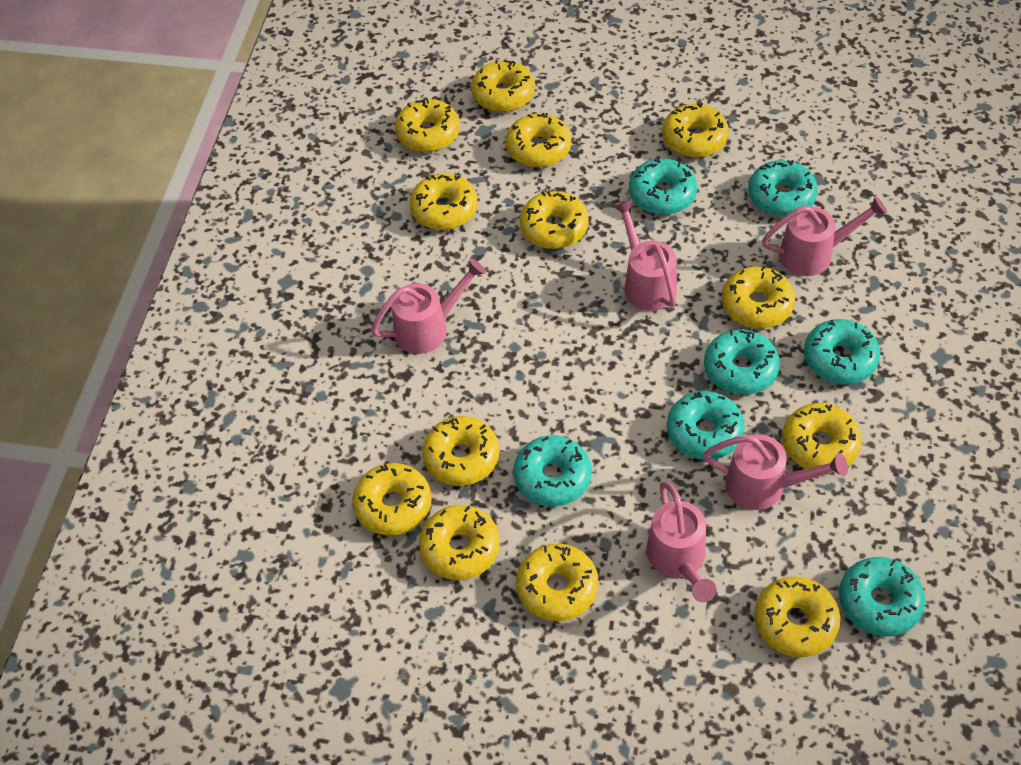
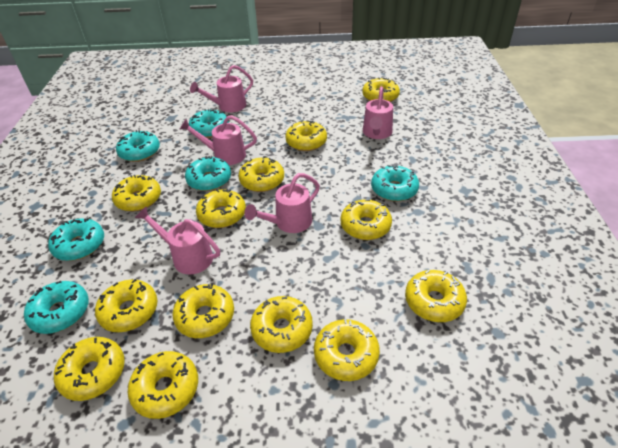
turquoise donut: [513,435,591,507] [629,158,697,215] [667,391,745,460] [704,329,780,395] [748,160,818,217] [804,319,880,384] [839,557,925,636] = 7 -> [24,281,89,334] [48,218,104,261] [116,130,160,162] [185,156,231,191] [189,109,229,138] [371,165,419,202] = 6

